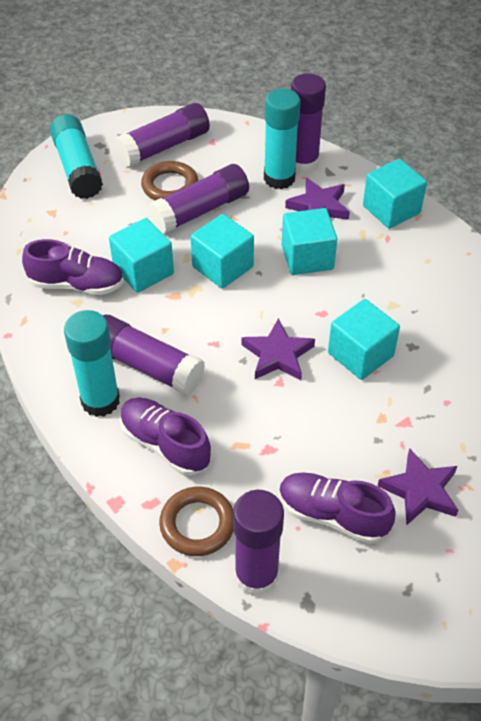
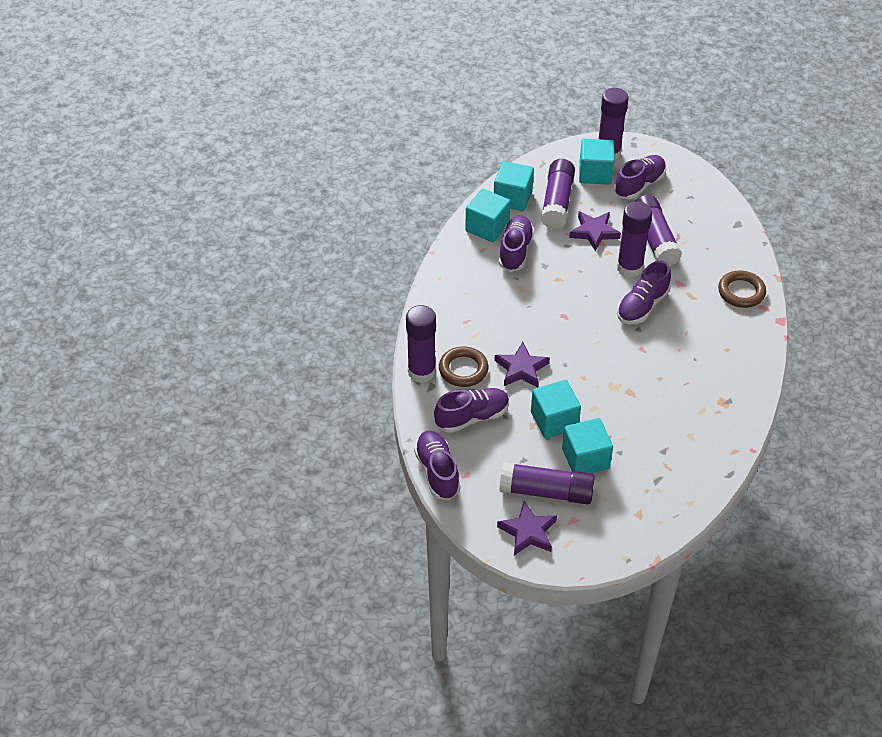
purple glue stick: [103,315,205,396] [114,103,210,168] [148,164,249,234] [233,490,284,596] [291,73,326,173] = 5 -> [406,305,436,383] [499,462,595,505] [541,159,575,229] [599,88,629,160] [617,201,652,277] [634,194,682,266] = 6
purple shoe: [22,239,124,295] [120,398,211,476] [279,473,396,544] = 3 -> [414,431,461,500] [434,388,509,433] [499,216,534,272] [614,155,666,199] [617,261,671,324] = 5
turquoise glue stick: [50,114,103,199] [64,310,120,417] [264,88,301,189] = 3 -> none = 0

